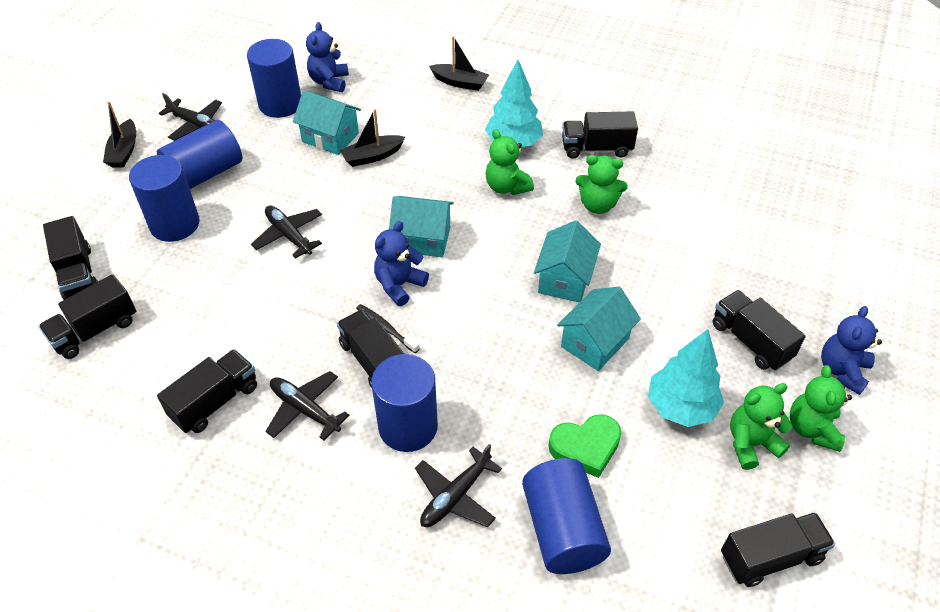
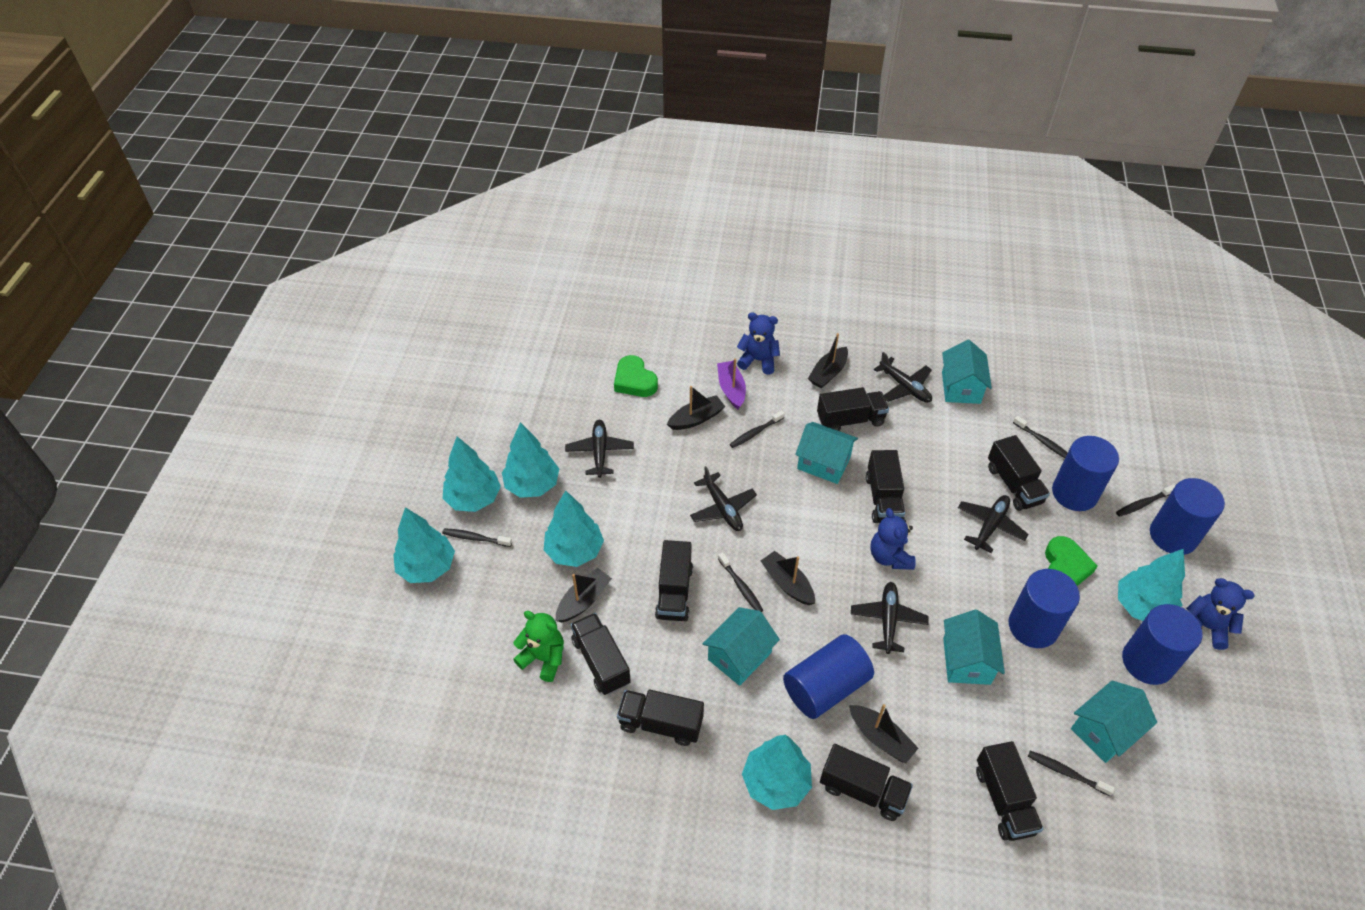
black boat: [103,101,136,168] [340,109,405,167] [429,36,489,91] = 3 -> [556,568,612,622] [667,386,725,430] [761,551,815,605] [808,333,848,388] [849,704,918,764] = 5
black plane: [159,93,222,141] [251,205,322,259] [265,371,350,440] [415,444,502,527] = 4 -> [565,420,634,478] [690,466,757,531] [851,582,928,654] [874,352,932,403] [958,495,1029,553] = 5
black toothbrush: [356,304,420,353] = 1 -> [442,528,512,547] [718,552,763,612] [730,410,785,448] [1013,416,1067,458] [1028,751,1115,796] [1116,484,1175,517] = 6
black truck: [39,274,136,359] [43,216,98,300] [157,349,257,433] [337,309,404,388] [562,111,638,159] [713,290,806,371] [721,512,835,587] = 7 -> [571,613,631,695] [617,690,704,746] [655,540,693,621] [817,387,889,431] [820,744,913,821] [866,450,905,523] [976,741,1043,841] [988,435,1050,511] = 8
green heart: [548,414,621,478] = 1 -> [614,355,658,397] [1045,536,1097,586] = 2
green teddy bear: [485,129,534,195] [575,155,628,214] [730,383,793,470] [790,365,852,452] = 4 -> [513,611,564,682] = 1
purple boat: none = 0 -> [717,358,746,409] = 1
turquoise house: [293,90,361,155] [389,196,454,257] [534,220,601,302] [557,287,641,371] = 4 -> [702,607,780,686] [795,422,858,484] [942,340,992,404] [943,610,1005,685] [1071,680,1157,763] = 5
turquoise tree: [485,59,543,147] [648,329,724,427] = 2 -> [393,507,455,583] [443,437,501,512] [502,422,559,498] [544,490,604,567] [742,735,812,810] [1118,549,1185,621] = 6

